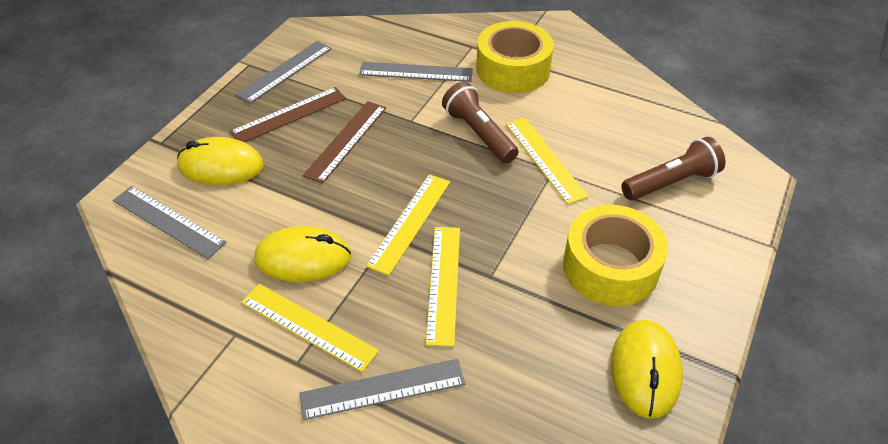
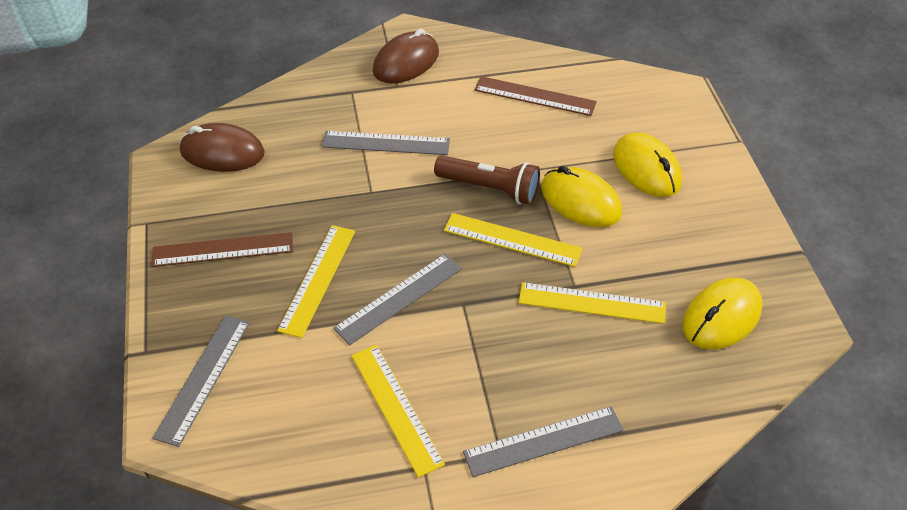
brown flashlight: [442,82,518,163] [621,137,725,200] = 2 -> [434,156,540,205] = 1
brown mouse: none = 0 -> [180,123,265,172] [373,29,439,83] = 2
yellow tape: [476,21,554,93] [563,205,668,306] = 2 -> none = 0

